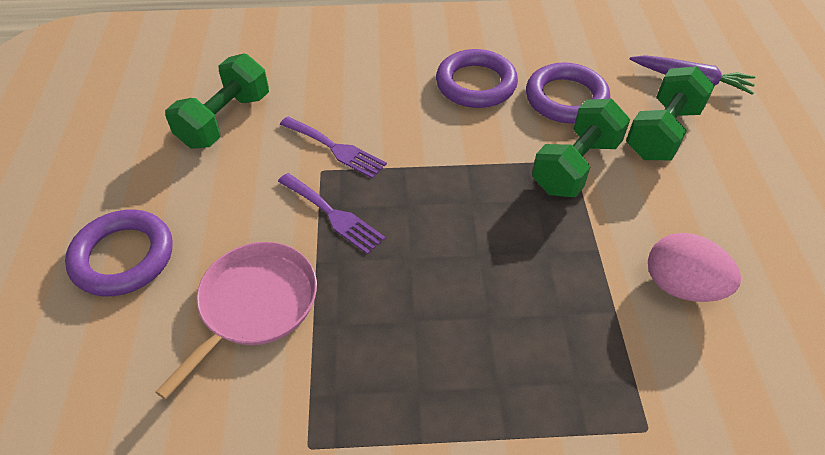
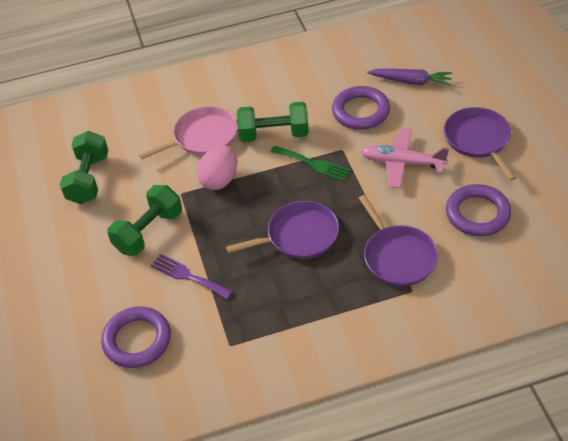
green fork: none = 0 -> [270,146,350,181] = 1
pink plane: none = 0 -> [361,128,449,188] = 1
purple fork: [278,173,386,254] [280,116,387,179] = 2 -> [150,254,233,299] = 1
purple pan: none = 0 -> [226,201,339,259] [359,195,438,286] [444,107,517,180] = 3

